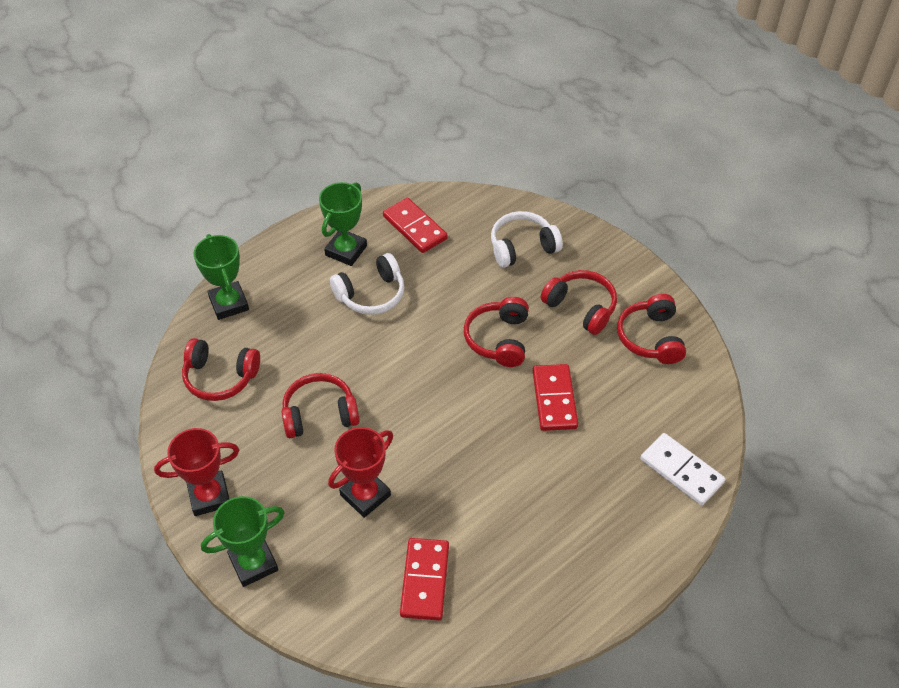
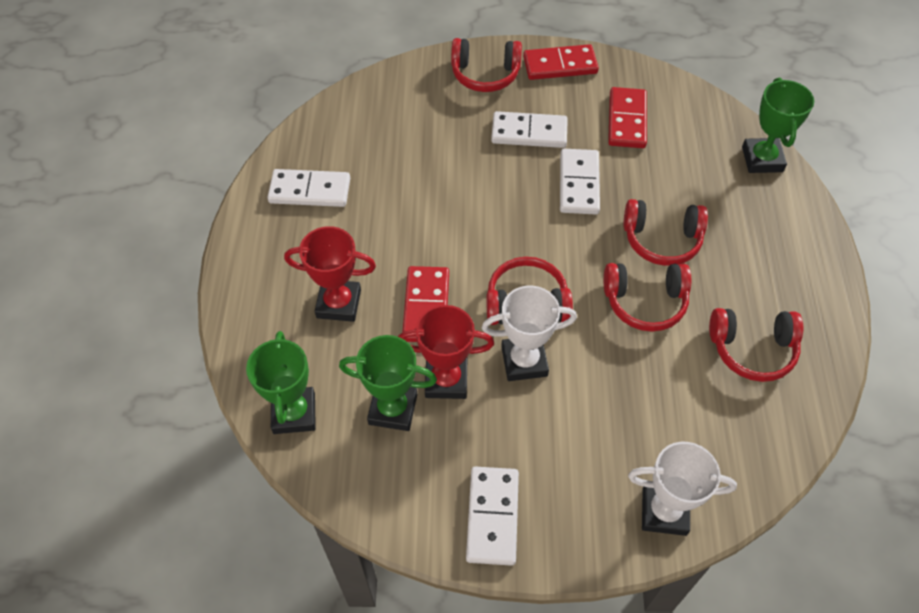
white domino: [641,433,725,505] = 1 -> [267,169,350,207] [466,467,519,566] [491,111,568,148] [560,149,600,215] = 4
white headphones: [330,253,405,315] [491,211,563,268] = 2 -> none = 0
white trophy: none = 0 -> [482,286,577,381] [628,442,737,536] = 2

